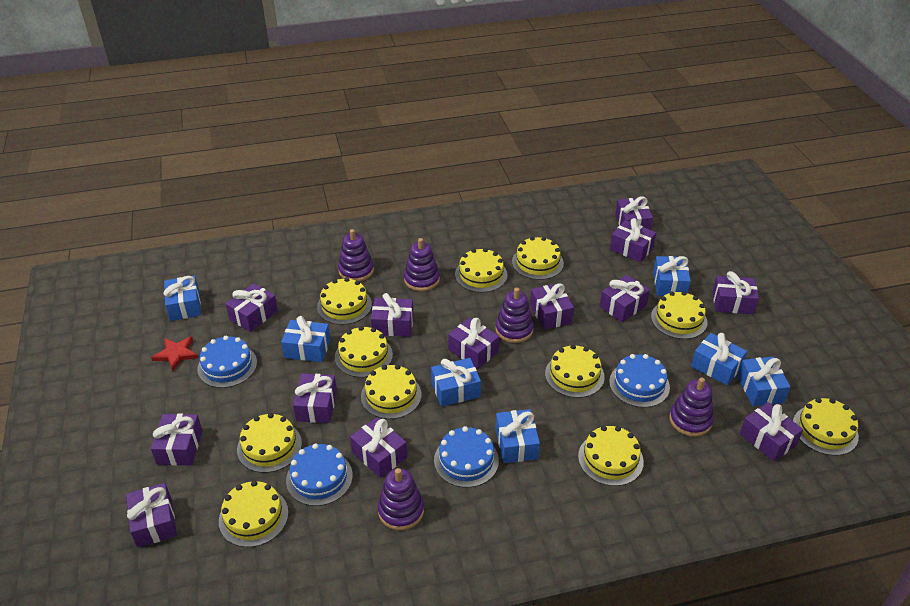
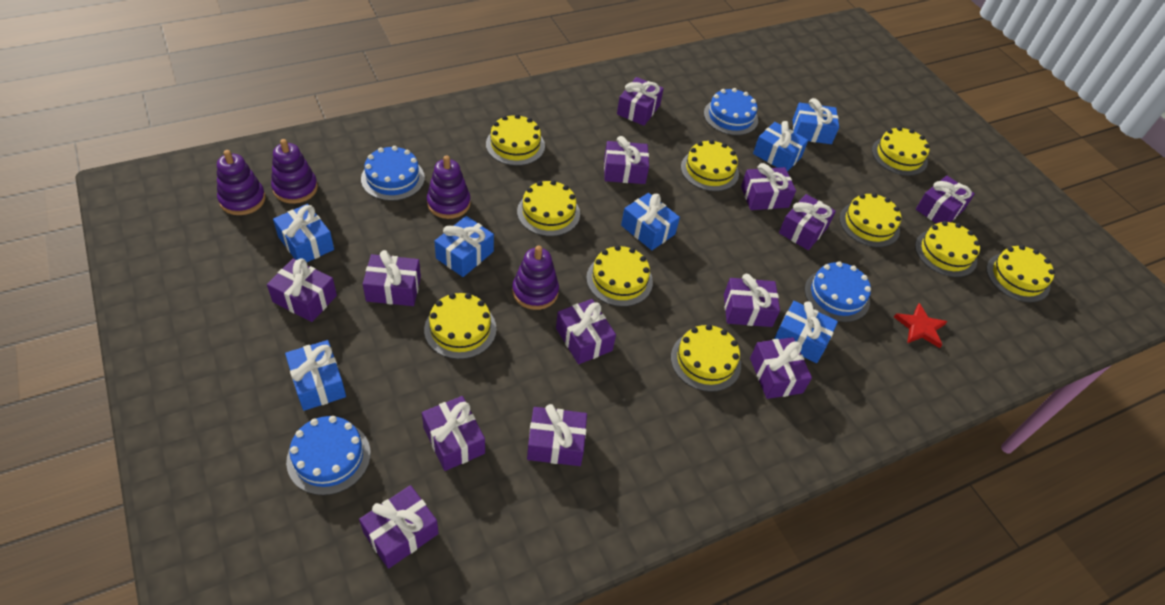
purple stacking toy: [338,229,374,282] [378,468,424,530] [404,238,440,291] [495,288,534,343] [669,378,714,437] = 5 -> [217,150,265,215] [271,139,318,204] [427,155,471,219] [512,246,559,310] = 4
yellow cake: [219,480,288,547] [237,413,302,473] [317,278,372,325] [335,326,393,377] [361,365,422,419] [455,248,507,292] [512,237,564,280] [545,344,605,398] [578,426,644,486] [651,291,707,339] [793,398,859,456] = 11 -> [424,293,497,359] [486,114,545,166] [517,180,580,236] [586,245,653,307] [671,324,741,392] [681,140,739,191] [839,193,901,247] [872,127,930,176] [915,221,980,277] [986,245,1055,302] = 10

